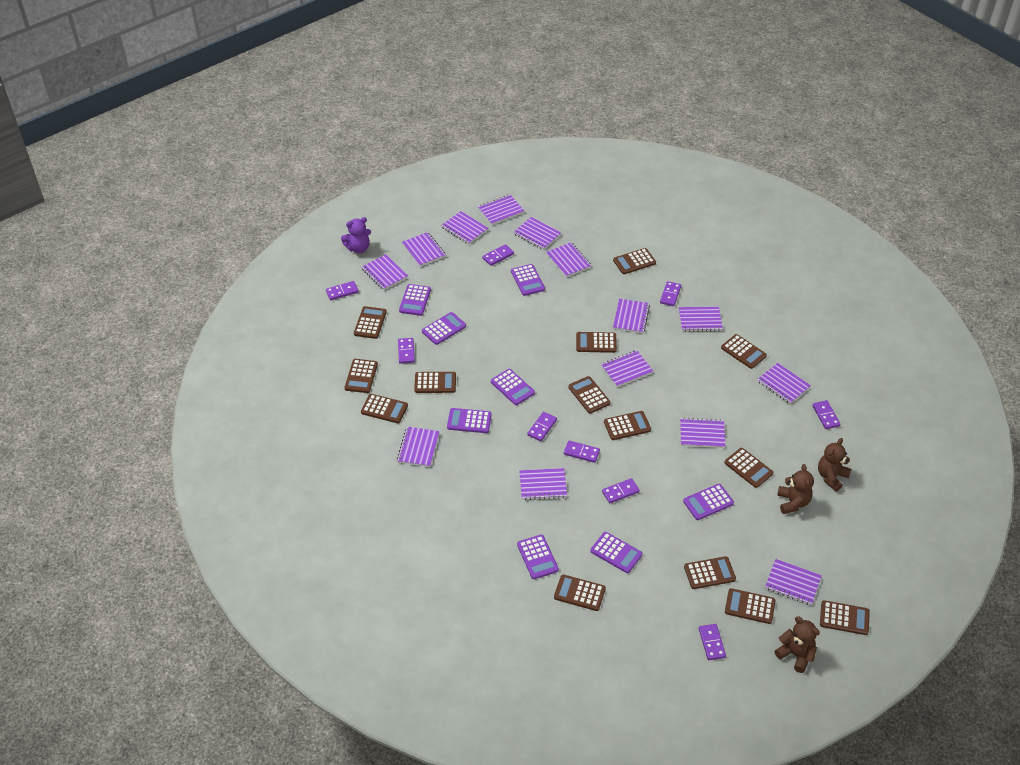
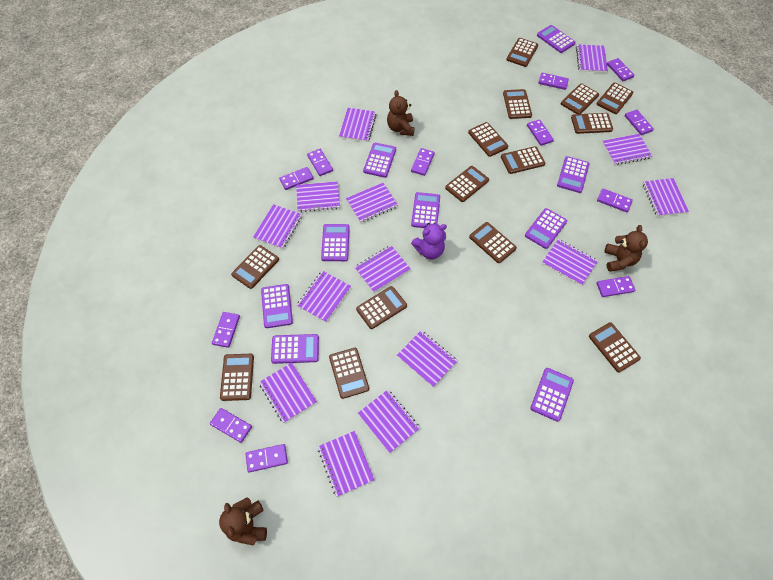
purple calculator: [399,284,431,316] [422,312,466,345] [447,408,492,433] [491,369,535,405] [511,264,545,296] [517,535,559,579] [590,532,642,573] [683,484,734,520] = 8 -> [261,284,293,328] [271,334,319,364] [321,224,350,261] [363,143,396,178] [411,192,440,228] [525,208,567,249] [530,368,574,422] [537,25,575,53] [557,156,589,193] = 9
purple domino: [326,281,359,300] [398,338,415,364] [483,244,514,266] [527,412,557,441] [564,441,600,463] [602,478,640,503] [660,281,681,306] [699,624,726,660] [812,400,841,429] = 9 -> [210,408,252,443] [212,312,240,348] [246,444,288,473] [279,167,314,190] [307,149,333,176] [411,148,435,176] [527,119,554,146] [538,73,569,90] [597,188,633,212] [597,276,635,297] [607,58,635,81] [625,110,654,135] = 12

